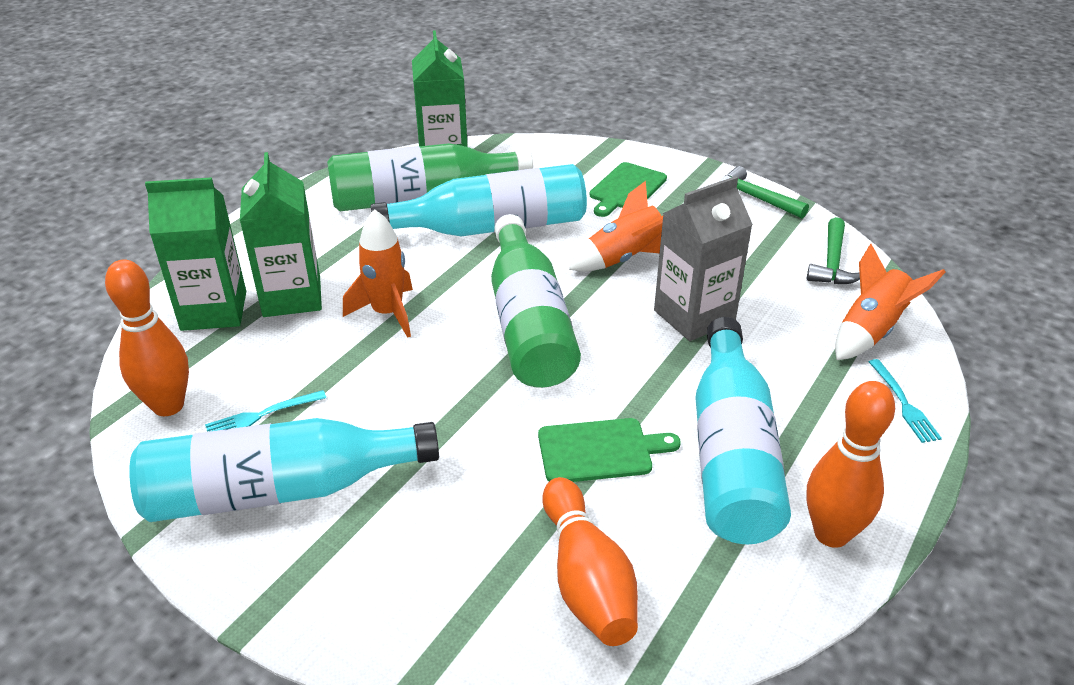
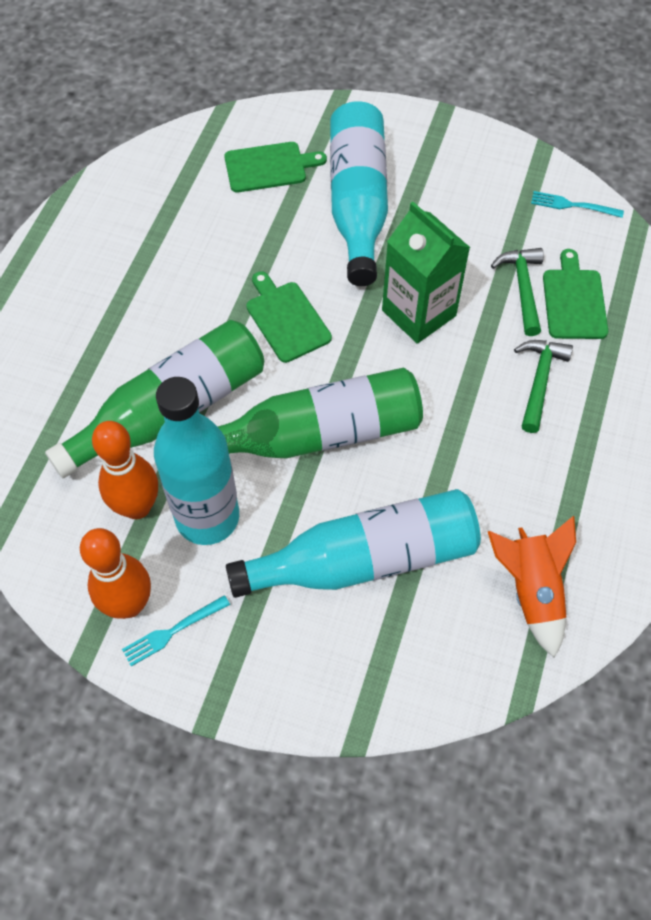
green carton: [145,177,246,331] [240,152,322,317] [412,30,468,147] = 3 -> [382,202,470,344] = 1
green cutting board: [538,418,681,482] [590,162,667,217] = 2 -> [224,142,327,192] [246,271,332,363] [543,249,608,339] = 3
grey carton: [654,176,753,341] = 1 -> none = 0
orange bowling pin: [105,259,189,416] [542,477,638,646] [807,381,895,548] = 3 -> [80,528,151,619] [92,421,158,519] = 2
orange rocket: [343,209,413,338] [569,181,663,272] [835,244,946,360] = 3 -> [487,516,576,658] = 1

